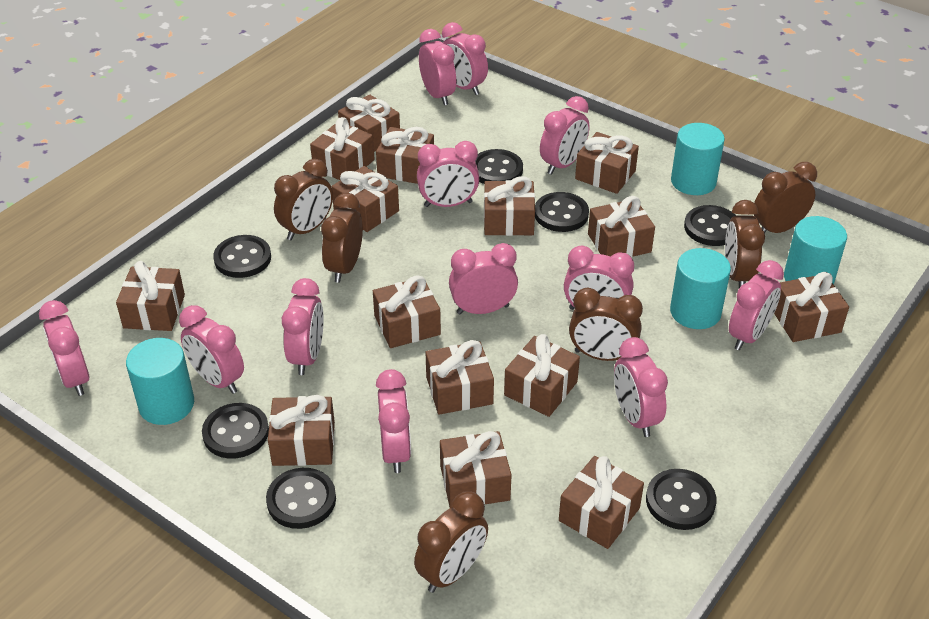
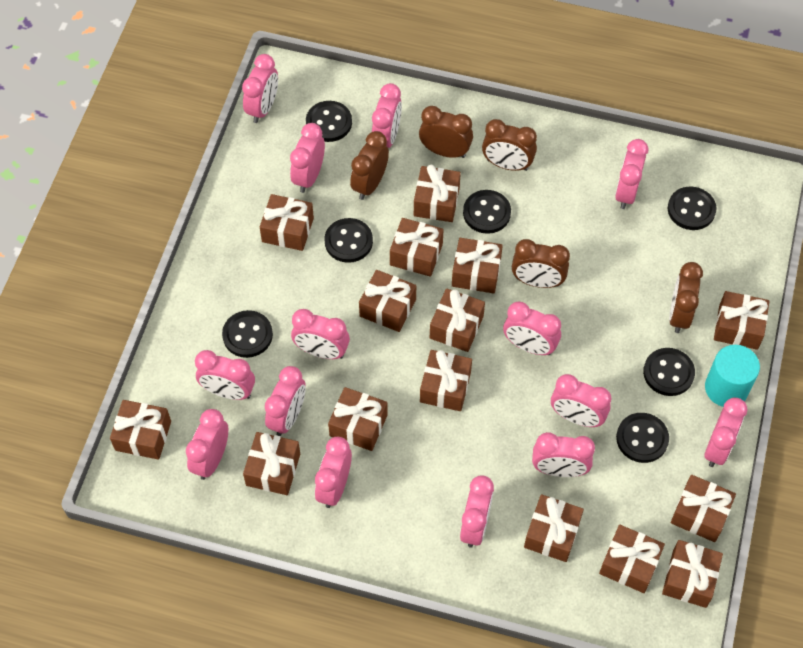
brown clock: [274,159,333,240] [321,193,363,283] [414,491,488,593] [569,288,643,361] [725,200,765,288] [754,162,817,233] = 6 -> [350,131,389,200] [419,106,473,158] [482,119,537,171] [512,239,570,288] [669,262,703,333] = 5
pink clock: [39,300,90,396] [179,305,244,394] [282,278,324,375] [376,369,411,473] [417,141,479,207] [419,29,456,105] [442,22,488,95] [449,243,518,314] [540,96,590,175] [564,245,634,310] [614,337,668,437] [729,260,784,350] = 12 -> [186,409,228,480] [195,350,255,400] [242,54,278,123] [265,366,306,436] [290,123,325,193] [291,309,350,359] [315,437,352,508] [372,83,402,148] [460,475,494,548] [503,302,561,355] [532,432,595,477] [551,374,611,427] [615,139,648,209] [704,398,747,467] = 14
turquoise cylinder: [126,338,194,425] [670,248,731,329] [671,123,725,195] [784,216,847,284] = 4 -> [705,345,760,407] = 1

